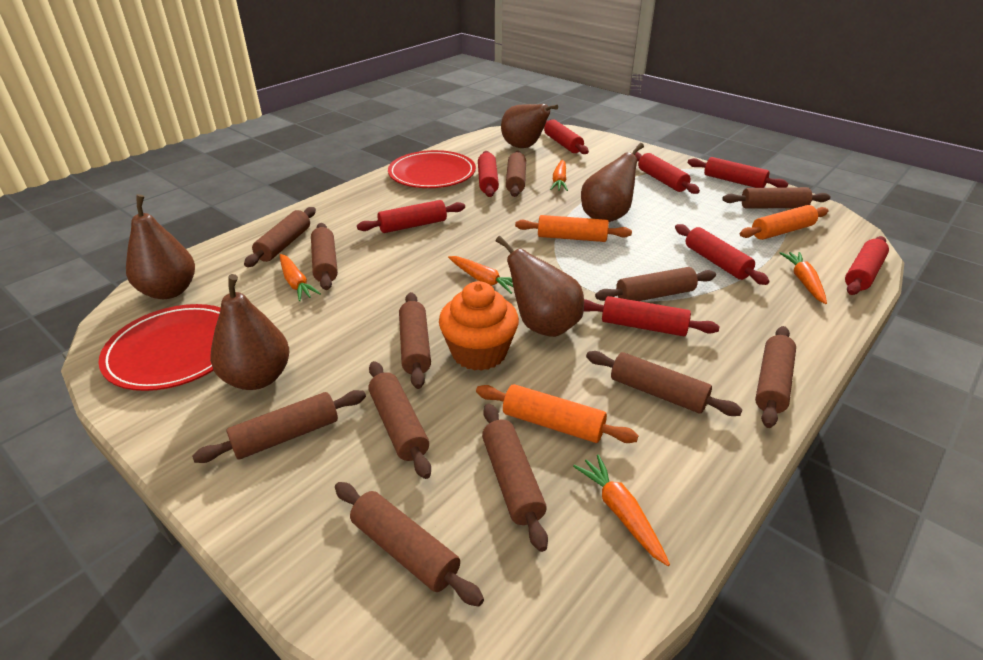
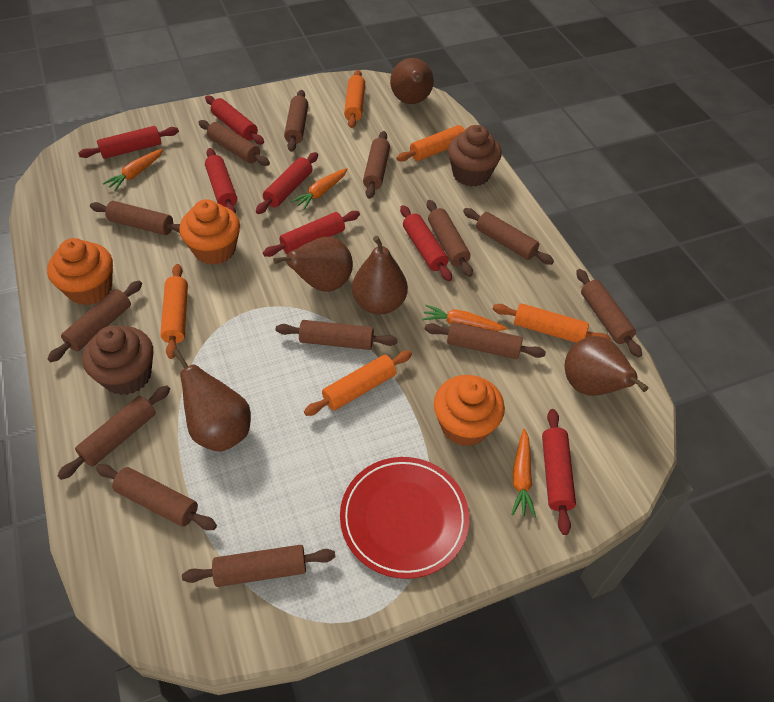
brown cupcake: none = 0 -> [82,326,153,395] [448,125,502,187] = 2
brown rolling pin: [192,390,366,463] [244,207,316,267] [311,223,338,290] [335,482,484,607] [368,361,431,479] [399,292,431,389] [482,403,548,552] [506,151,526,197] [586,351,742,416] [595,267,716,301] [722,187,830,209] [755,326,796,428] = 12 -> [47,281,142,362] [57,385,170,480] [90,201,180,235] [96,464,217,530] [182,545,335,587] [198,120,270,166] [276,320,398,350] [284,90,308,152] [363,131,390,199] [425,322,546,359] [427,200,473,277] [463,208,554,265] [576,269,642,358] = 13
orange carrot: [280,254,321,301] [448,256,513,294] [550,160,568,191] [573,454,670,566] [780,252,827,304] = 5 -> [103,149,163,191] [291,168,347,210] [422,305,507,331] [511,429,536,518] = 4
orange cupcake: [439,281,519,371] = 1 -> [47,238,113,305] [179,199,240,265] [434,375,505,446] = 3
orange rolling pin: [476,384,639,443] [515,215,632,242] [740,205,828,240] = 3 -> [160,264,188,359] [304,351,412,416] [344,70,365,128] [397,125,474,162] [493,303,611,343] = 5
red plate: [99,304,221,391] [388,150,476,188] = 2 -> [340,457,469,579] = 1
red rolling pin: [357,200,465,233] [478,151,499,197] [544,119,589,154] [584,296,720,336] [635,152,700,194] [675,224,770,285] [688,157,788,188] [845,236,889,295] = 8 -> [78,126,179,159] [205,96,264,144] [205,148,237,213] [256,152,318,214] [263,211,360,257] [400,205,452,281] [542,409,576,535] = 7

